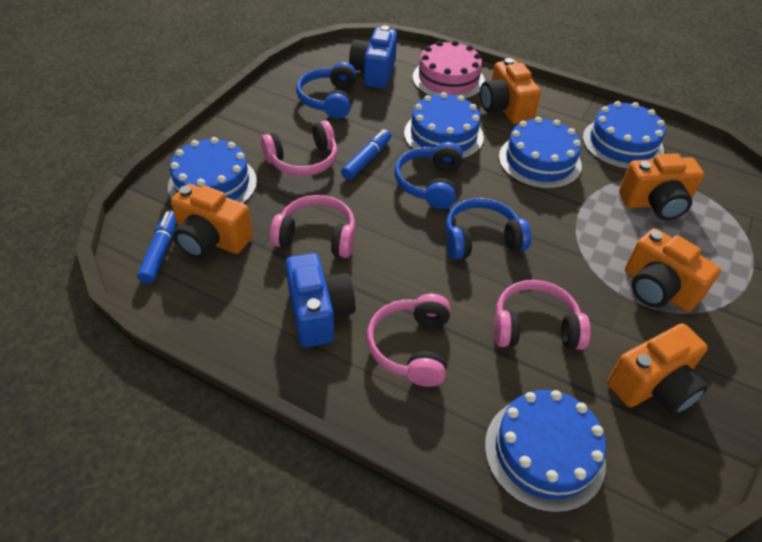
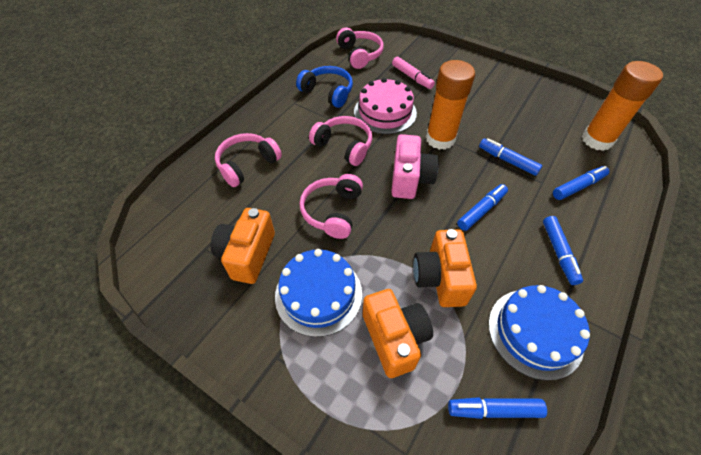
blue cake: [168,137,257,204] [404,92,484,159] [485,390,606,513] [499,117,582,189] [583,101,666,169] = 5 -> [275,249,362,337] [489,285,590,381] = 2
blue camera: [285,253,356,347] [349,25,397,88] = 2 -> none = 0
blue headphones: [296,62,357,119] [395,142,463,209] [446,198,531,260] = 3 -> [296,66,353,108] = 1
blue marker: [137,211,177,284] [341,129,391,180] = 2 -> [448,397,547,419] [457,184,508,231] [479,138,542,176] [543,216,583,285] [553,166,609,200] = 5
orange camera: [171,184,253,258] [480,58,541,124] [607,323,708,415] [619,153,704,220] [625,228,721,312] = 5 -> [211,208,275,284] [363,289,433,378] [413,229,477,307] = 3
orange glue stick: none = 0 -> [426,60,475,150] [582,61,663,151] = 2
pink camera: none = 0 -> [391,134,439,199] = 1
pink marker: none = 0 -> [392,56,435,89] = 1

